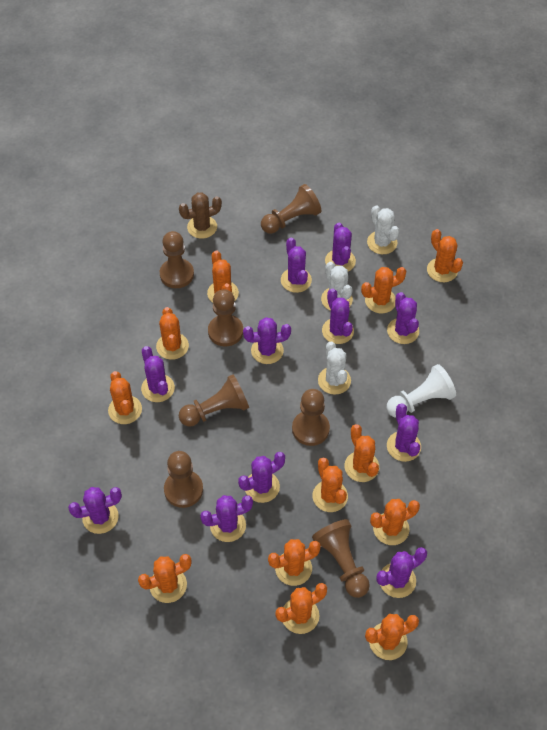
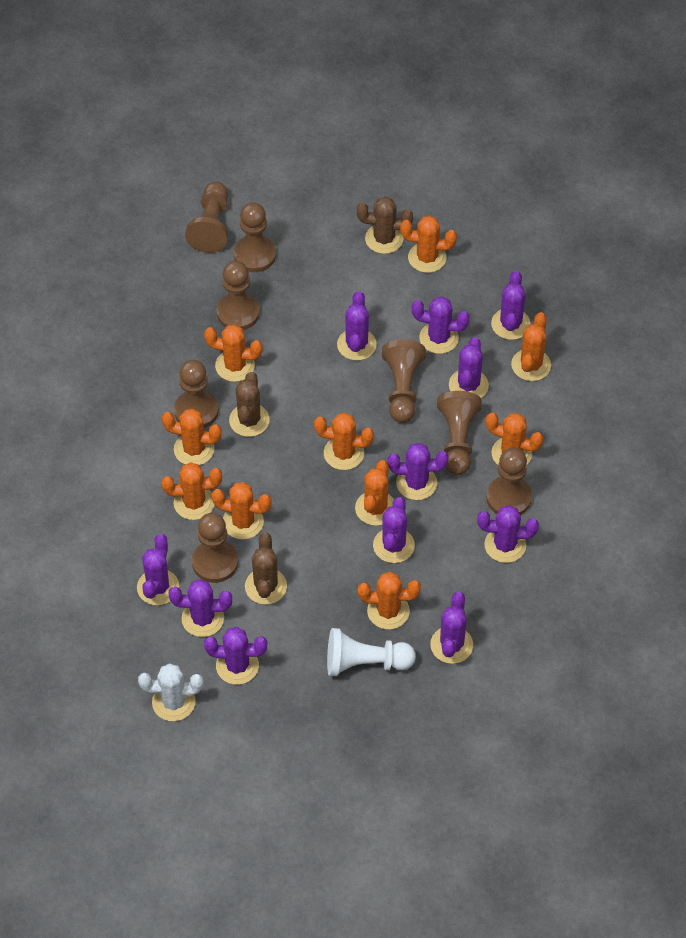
brown cactus: [179,192,222,239] = 1 -> [229,372,269,437] [245,533,287,605] [357,197,413,254] = 3
brown pawn: [160,231,194,288] [164,451,203,508] [179,374,249,427] [208,289,243,346] [261,184,321,234] [292,389,330,446] [312,519,370,598] = 7 -> [174,360,219,428] [185,181,228,253] [192,513,238,583] [216,261,260,330] [234,202,276,272] [382,340,426,423] [437,391,482,475] [486,448,532,515] = 8
orange cactus: [108,371,142,424] [138,554,192,603] [156,307,189,360] [207,250,239,303] [268,539,321,586] [275,583,327,634] [312,458,348,512] [344,424,379,482] [361,267,406,313] [365,614,419,660] [370,499,420,545] [427,229,463,282] = 12 -> [161,462,222,520] [162,409,222,465] [204,324,263,382] [212,482,271,539] [314,413,374,470] [355,460,394,526] [358,572,421,629] [400,216,457,273] [486,413,543,465] [511,312,551,381] = 10
white cactus: [318,342,351,395] [321,262,353,311] [367,205,400,254] = 3 -> [138,663,203,721] = 1

